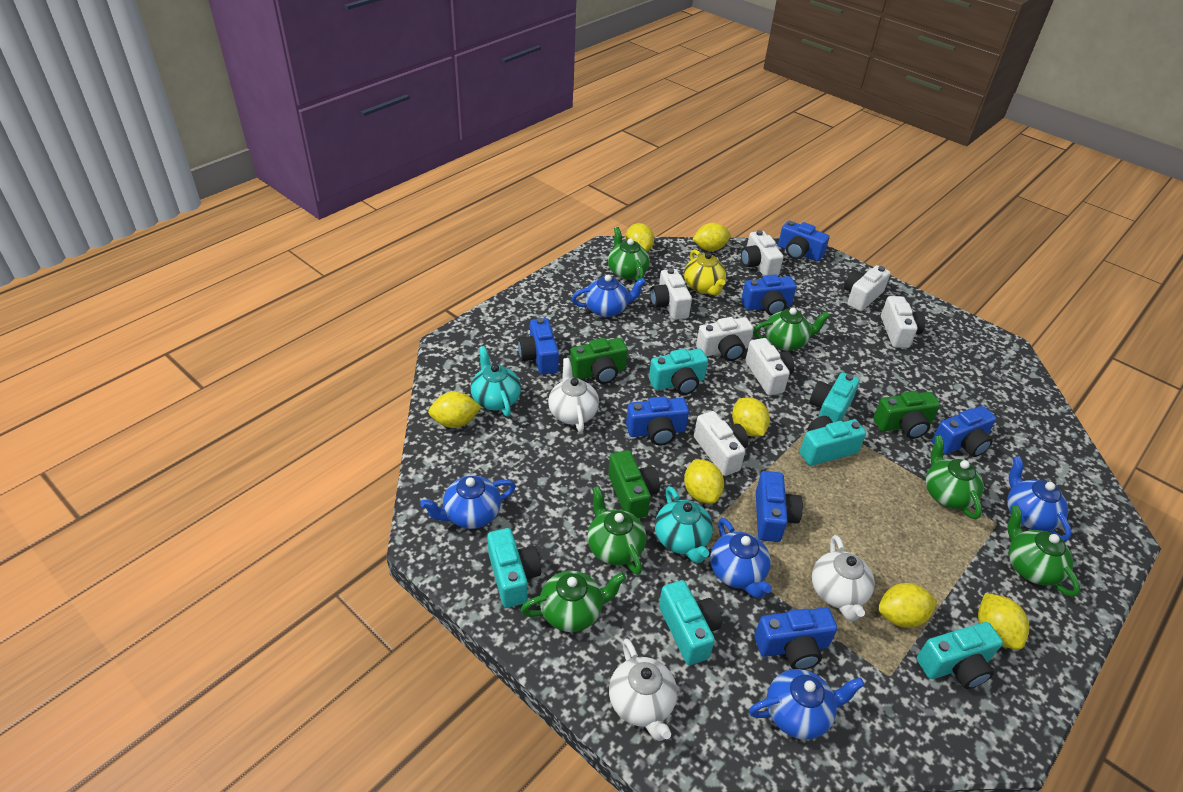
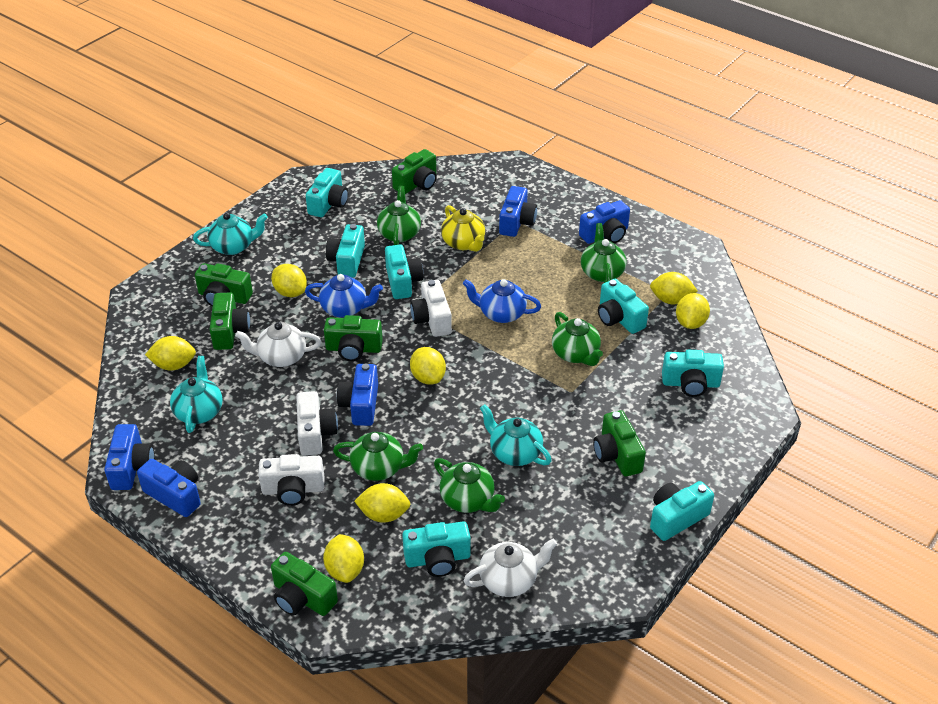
blue camera: [518,318,559,375] [626,396,689,445] [741,274,796,316] [755,607,837,670] [756,471,803,542] [778,221,829,261] [932,406,996,457] = 7 -> [104,424,154,490] [137,459,201,517] [337,364,378,426] [499,186,537,237] [579,200,630,244] = 5
blue teapot: [421,476,516,529] [571,275,646,317] [710,518,772,598] [749,669,865,740] [1007,456,1072,542] = 5 -> [305,274,383,318] [463,279,541,323] = 2
green camera: [570,338,628,384] [608,450,660,519] [873,391,940,439] = 3 -> [195,263,253,307] [209,293,250,350] [271,552,338,616] [324,315,383,361] [392,149,437,194] [593,410,646,477] = 6
green teapot: [521,571,626,632] [587,486,646,575] [608,227,650,281] [753,308,830,351] [926,436,984,519] [1007,505,1080,597] = 6 -> [333,432,423,481] [377,186,421,245] [434,458,505,513] [552,312,603,366] [581,223,627,283] = 5
turquoise camera: [487,528,541,608] [649,348,708,395] [659,580,722,665] [800,416,866,466] [809,372,860,422] [917,622,1003,689] = 6 -> [306,168,348,217] [326,224,365,278] [385,245,423,299] [402,521,471,577] [598,279,649,334] [650,481,714,541] [662,350,724,397] = 7
turquoise teapot: [471,346,521,417] [655,486,713,563] = 2 -> [170,356,222,433] [193,213,268,255] [480,404,552,466] = 3
white camera: [650,268,692,320] [694,411,748,476] [696,317,754,361] [741,230,784,276] [745,338,794,395] [844,265,891,311] [881,296,925,348] = 7 -> [258,454,324,506] [296,391,338,456] [410,280,452,337] = 3
white teapot: [548,358,599,432] [609,639,677,741] [812,535,875,621] = 3 -> [235,322,321,367] [464,539,557,597] = 2

